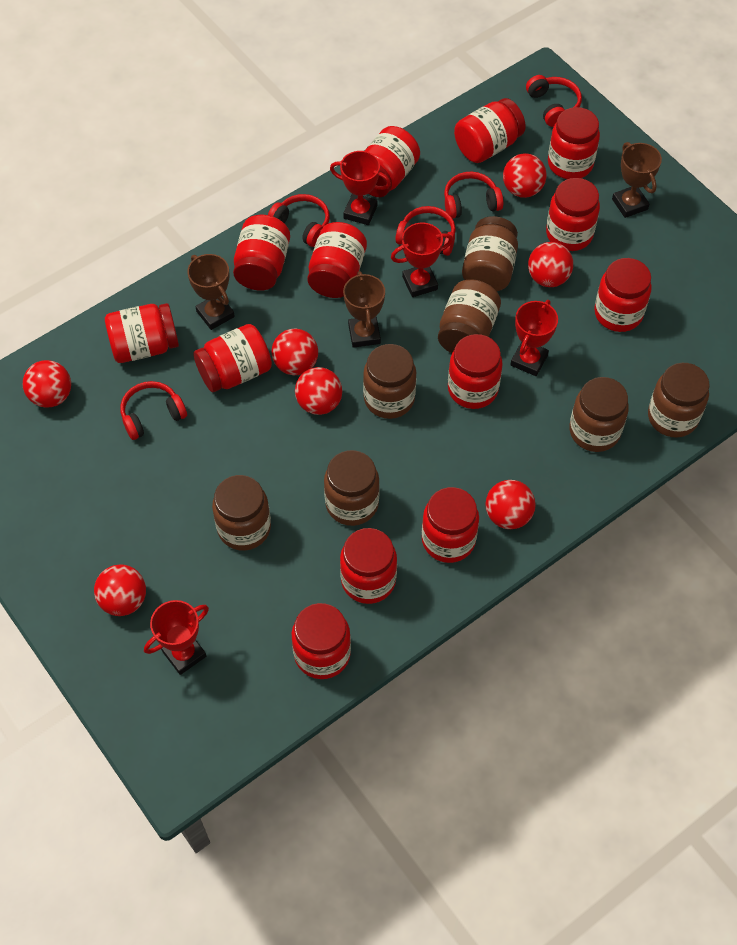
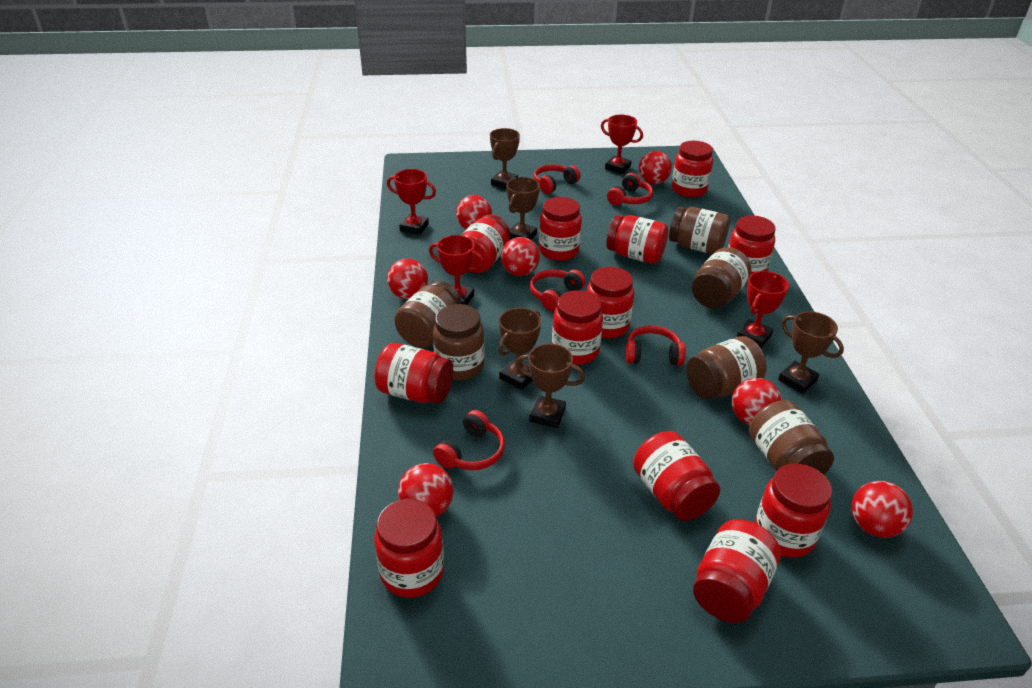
brown jar: [212,475,271,551] [324,450,380,526] [363,344,416,419] [438,279,501,353] [462,216,518,291] [569,377,629,452] [648,363,710,437] = 7 -> [394,281,462,348] [433,304,484,380] [669,206,730,254] [686,336,767,399] [692,247,751,308] [749,400,834,475] = 6
brown trophy: [187,254,235,330] [343,271,385,348] [612,142,662,218] = 3 -> [490,128,520,189] [498,308,541,390] [506,177,540,240] [516,344,585,428] [778,312,844,394] = 5
red jar: [105,303,179,363] [193,324,272,392] [233,215,290,291] [291,603,351,679] [307,222,367,298] [340,528,397,604] [365,126,420,197] [422,487,479,563] [448,334,503,409] [454,98,526,163] [546,178,600,251] [548,107,600,179] [594,258,652,332] = 13 -> [374,343,453,404] [374,499,444,598] [461,215,510,273] [539,197,582,261] [552,290,603,365] [587,267,634,338] [607,215,668,264] [633,431,720,521] [672,141,713,197] [693,519,781,623] [728,216,776,274] [755,464,832,558] = 12

